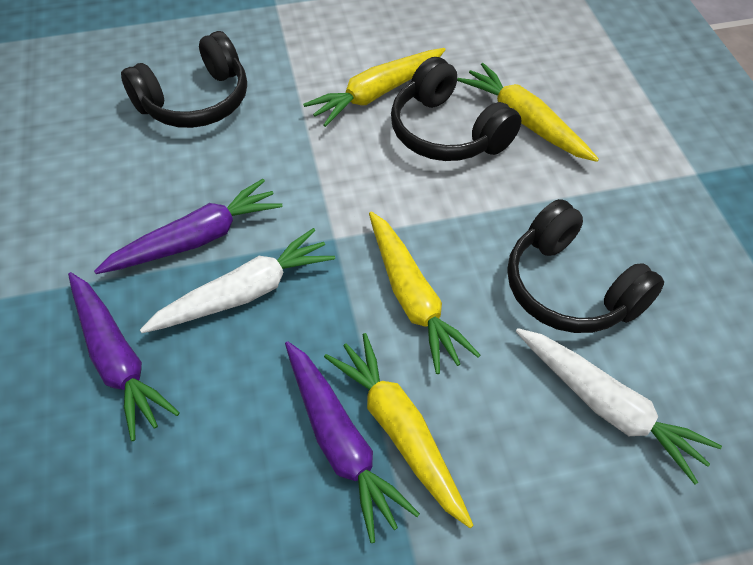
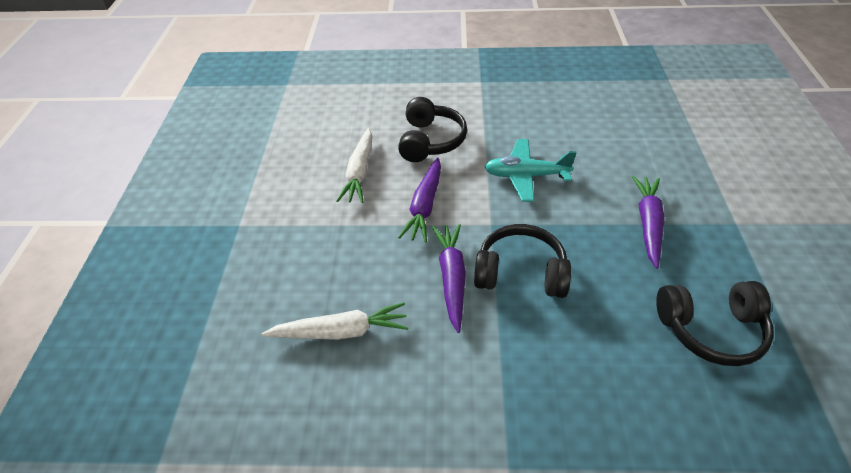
turquoise plane: none = 0 -> [485,139,577,202] = 1
yellow carrot: [303,48,446,127] [324,333,474,528] [369,212,480,374] [457,63,599,162] = 4 -> none = 0

